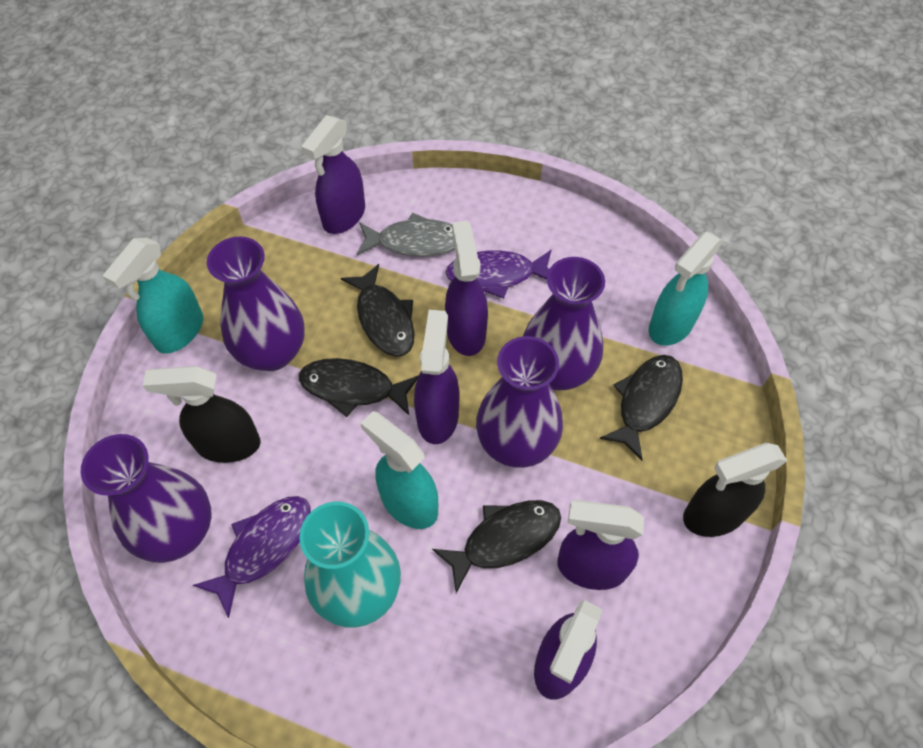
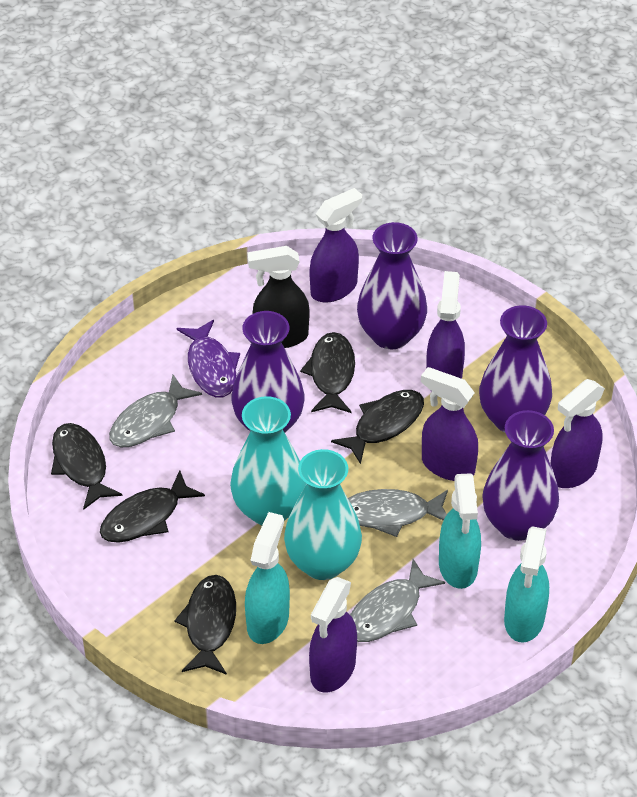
black fish: [299,358,419,417] [341,264,415,357] [432,500,561,593] [600,355,683,460] = 4 -> [51,423,122,510] [100,470,205,543] [174,575,236,675] [300,332,355,413] [331,390,424,464] = 5
black spray bottle: [143,366,261,463] [683,443,787,537] = 2 -> [247,246,309,348] = 1
grey fish: [357,213,455,257] = 1 -> [109,375,202,447] [348,489,448,537] [350,559,445,642] = 3
purple fish: [193,496,311,618] [446,249,552,298] = 2 -> [177,320,240,398] = 1
turquoise vase: [299,502,401,628] = 1 -> [230,396,306,525] [284,449,362,580] = 2

